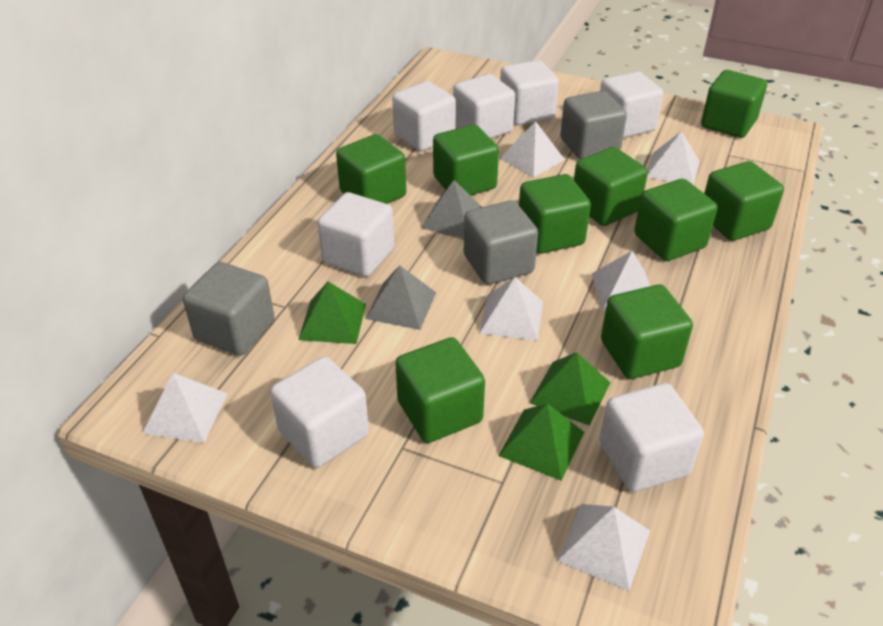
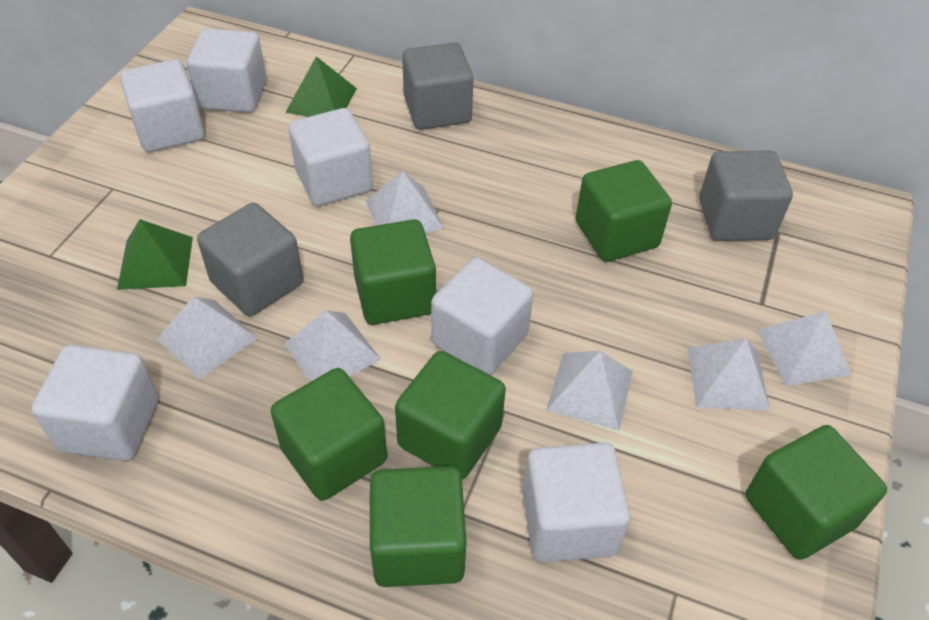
green cube: [336,134,406,204] [395,337,485,443] [433,125,499,196] [519,174,591,254] [574,147,648,226] [601,285,693,379] [634,179,717,261] [701,70,767,138] [704,161,784,241] = 9 -> [270,368,387,501] [350,219,436,325] [370,466,466,587] [395,351,506,480] [576,160,672,262] [745,425,887,560] = 6
green pyramid: [298,282,366,344] [498,404,584,481] [530,352,611,426] = 3 -> [117,219,193,290] [285,56,357,117] = 2
grey pyramid: [365,265,436,330] [421,180,482,238] = 2 -> none = 0
white cube: [270,356,369,468] [317,192,394,277] [392,81,456,151] [453,74,515,138] [500,60,559,125] [599,383,704,492] [600,71,663,138] = 7 -> [31,345,158,461] [120,59,204,152] [187,28,266,113] [288,108,373,206] [431,257,534,375] [522,442,631,563] = 6

